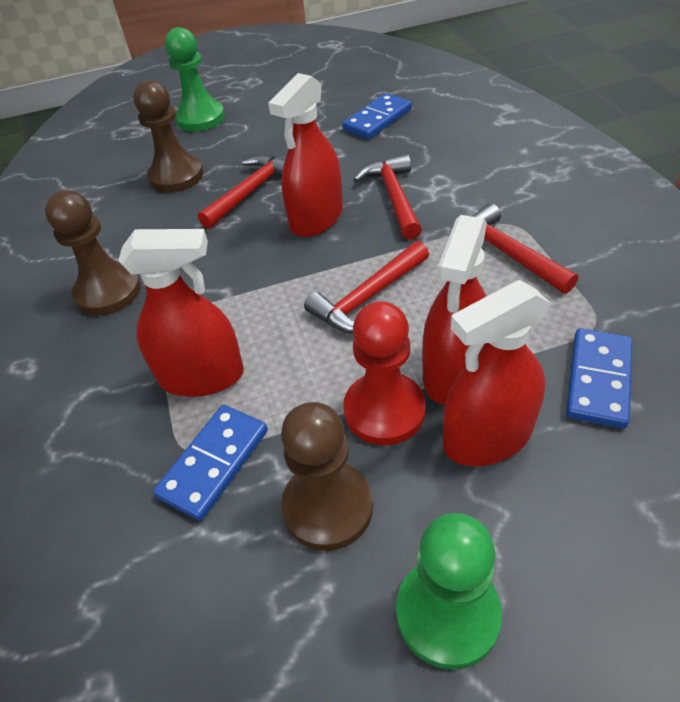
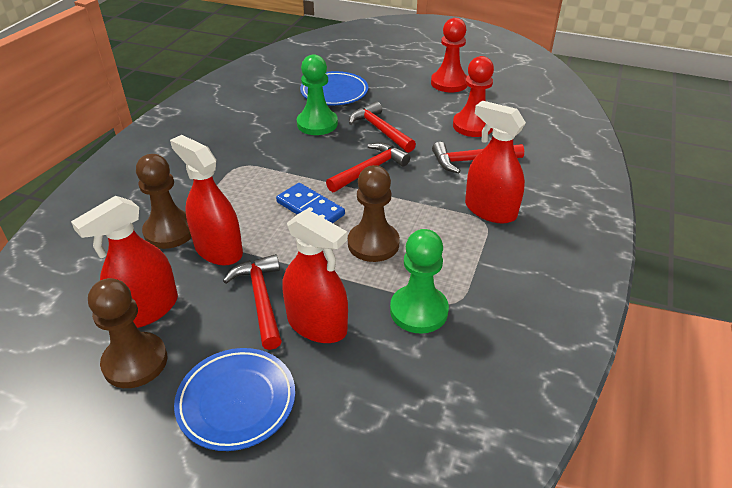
blue domino: [153,405,268,521] [342,93,412,139] [566,328,632,429] = 3 -> [276,183,345,223] = 1
blue plate: none = 0 -> [174,348,295,451] [300,71,368,105] = 2
red pawn: [343,301,425,445] = 1 -> [431,18,467,92] [453,56,494,137] = 2

